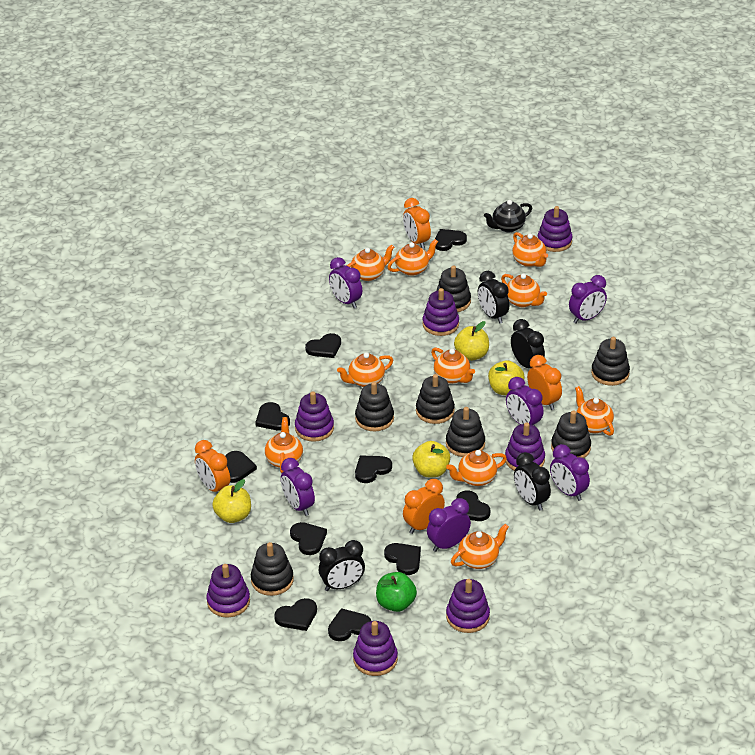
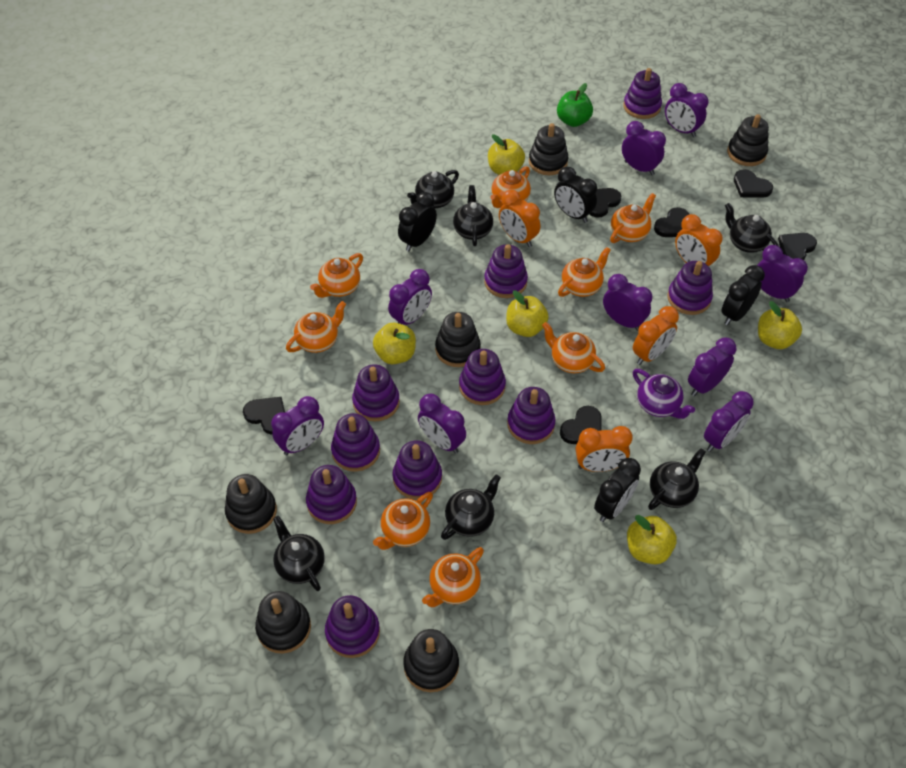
black heart: [225,451,257,483] [255,402,290,430] [274,598,317,631] [290,522,327,555] [305,333,341,358] [328,608,371,641] [355,455,392,483] [384,543,421,575] [435,229,467,251] [456,490,490,521] = 10 -> [243,397,285,435] [560,406,602,444] [589,188,622,218] [654,207,689,237] [734,169,773,198] [778,233,817,260] = 6
black stacking toy: [251,542,294,596] [355,382,394,431] [416,374,455,424] [436,265,471,312] [446,407,485,457] [551,410,591,458] [591,337,630,386] = 7 -> [225,474,277,534] [255,591,311,653] [403,629,459,692] [435,312,481,367] [529,123,568,175] [727,114,769,166] = 6
black teapot: [484,200,532,232] = 1 -> [273,516,325,591] [407,170,459,208] [441,474,501,540] [453,185,493,246] [648,448,706,510] [725,203,779,253] = 6
orange teapot: [265,417,303,473] [337,352,393,387] [347,244,394,281] [388,239,438,276] [431,347,475,384] [446,450,507,486] [451,524,509,569] [501,274,547,307] [512,232,548,267] [575,386,614,436] = 10 -> [286,301,346,353] [310,253,363,298] [373,492,433,550] [422,547,484,607] [490,166,531,208] [542,322,605,373] [558,247,611,297] [610,193,656,243] = 8
purple clock: [281,458,315,516] [329,257,362,308] [427,498,471,552] [506,377,544,426] [550,444,590,501] [569,275,607,324] = 6 -> [271,396,324,455] [388,269,432,325] [418,394,466,454] [603,274,652,331] [622,121,666,175] [665,83,709,137] [688,337,736,396] [704,391,754,452] [757,245,808,302] = 9
purple stacking toy: [207,564,250,617] [295,391,334,442] [353,621,398,676] [422,288,459,336] [446,579,490,633] [505,422,545,471] [538,206,573,252] = 7 -> [306,465,357,524] [325,595,380,658] [331,413,380,472] [352,364,400,421] [393,440,442,499] [459,349,506,405] [484,244,528,298] [507,387,556,444] [623,68,662,119] [667,261,713,315] = 10
purple teapot: none = 0 -> [633,369,695,419] = 1
yellow apple: [212,479,251,523] [412,441,450,477] [454,321,489,361] [488,360,524,395] = 4 -> [373,323,416,364] [488,134,525,175] [506,290,549,337] [627,515,677,565] [758,301,802,349] = 5

